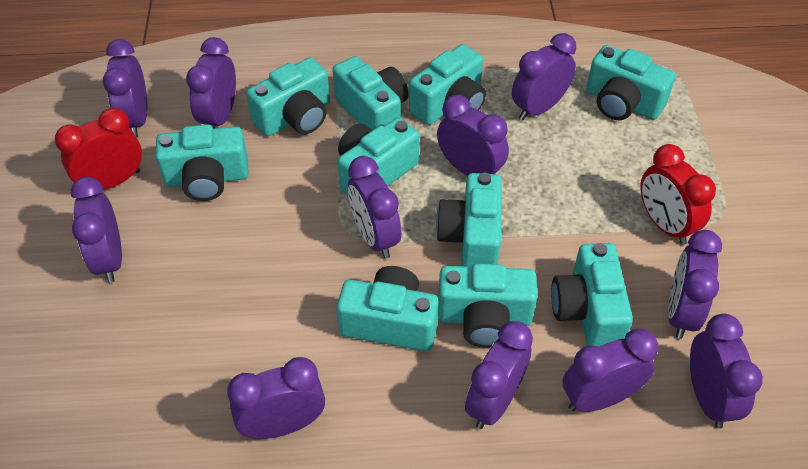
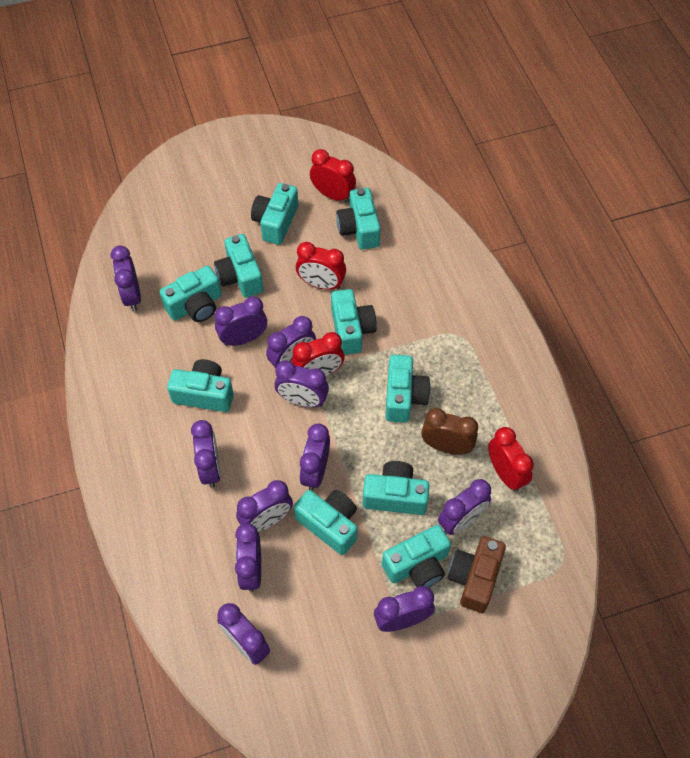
brown camera: none = 0 -> [447,536,506,613] = 1
brown clock: none = 0 -> [421,408,478,455] = 1
red clock: [55,108,142,189] [640,144,716,245] = 2 -> [291,332,344,376] [296,242,346,290] [310,149,356,203] [488,427,534,491] = 4

